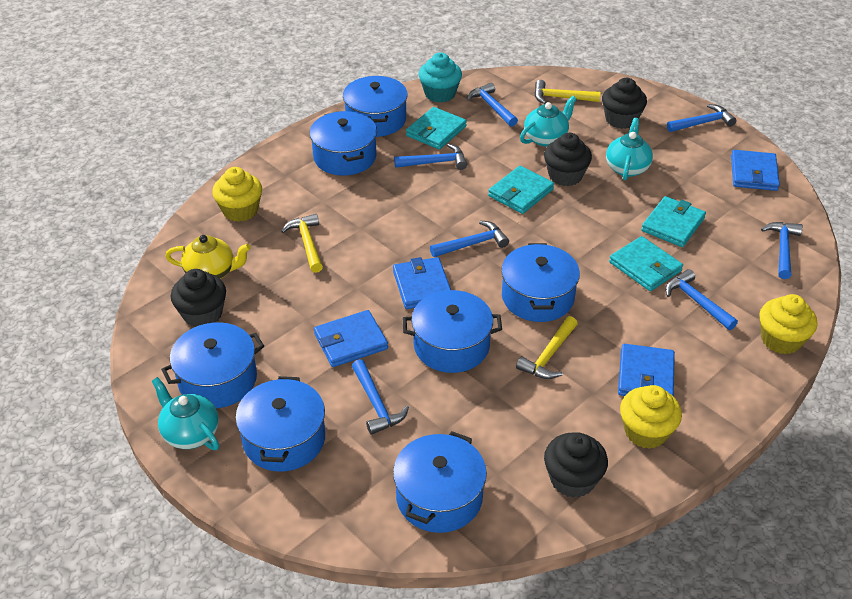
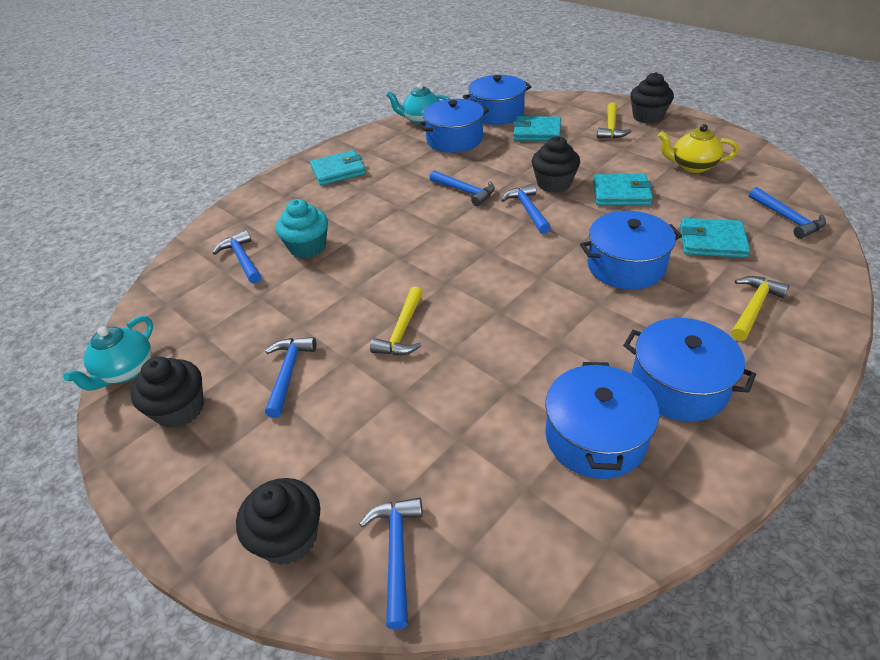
blue hammer: [352,359,409,435] [394,144,467,170] [430,221,509,257] [467,83,518,127] [665,269,738,330] [667,104,736,132] [761,222,803,279] = 7 -> [213,230,261,284] [265,337,317,418] [360,498,423,629] [430,170,495,206] [501,184,551,234] [749,187,826,239] = 6
blue pot: [161,322,264,408] [235,376,325,472] [310,111,377,176] [343,76,408,137] [393,431,487,533] [403,290,502,373] [501,243,580,322] = 7 -> [418,99,489,153] [463,75,532,125] [545,362,659,479] [580,211,682,290] [623,318,756,422] = 5
blue wallet: [314,310,388,367] [393,257,451,309] [618,344,675,396] [731,150,780,191] = 4 -> none = 0
turquoise teapot: [152,377,219,450] [520,96,577,146] [606,118,653,180] = 3 -> [63,316,153,391] [386,83,450,125] = 2
yellow cupcake: [212,167,262,222] [620,385,682,449] [760,294,817,354] = 3 -> none = 0

